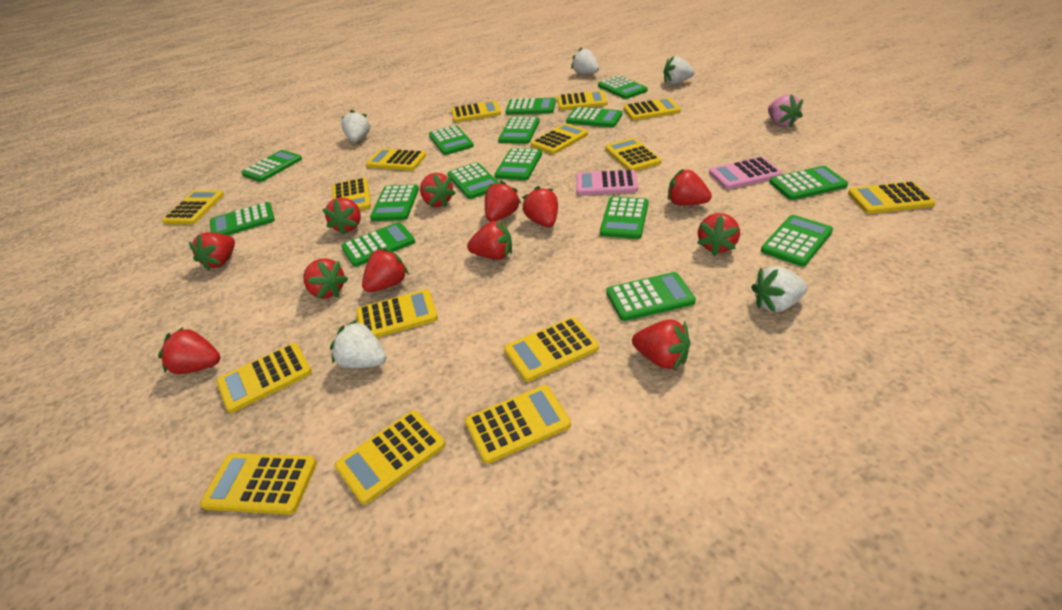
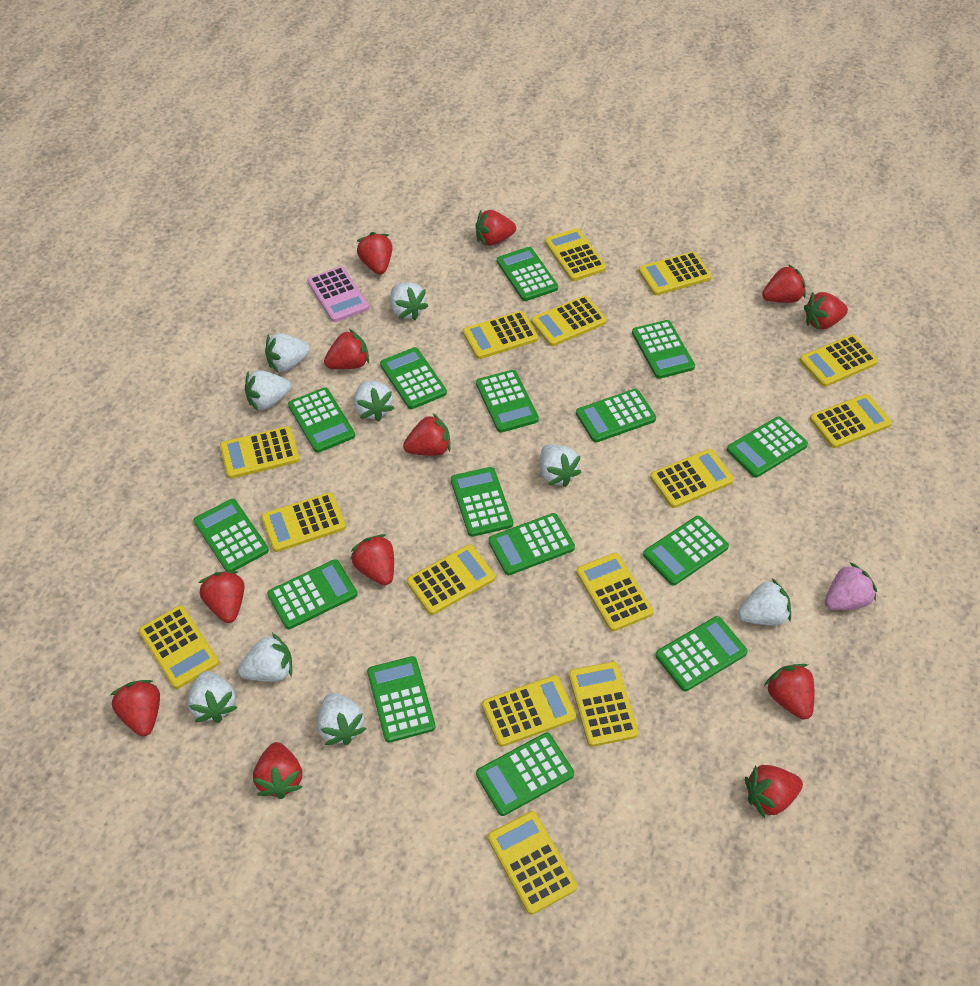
pink calculator: [576,169,638,195] [709,157,782,189] = 2 -> [307,266,369,322] = 1
white strawberry: [330,320,387,368] [341,110,370,142] [571,47,599,74] [664,56,695,84] [751,266,807,312] = 5 -> [188,671,238,723] [238,633,292,682] [245,370,291,410] [265,333,310,372] [317,693,366,745] [354,380,395,422] [390,282,428,320] [540,444,581,487] [738,578,791,625] = 9

